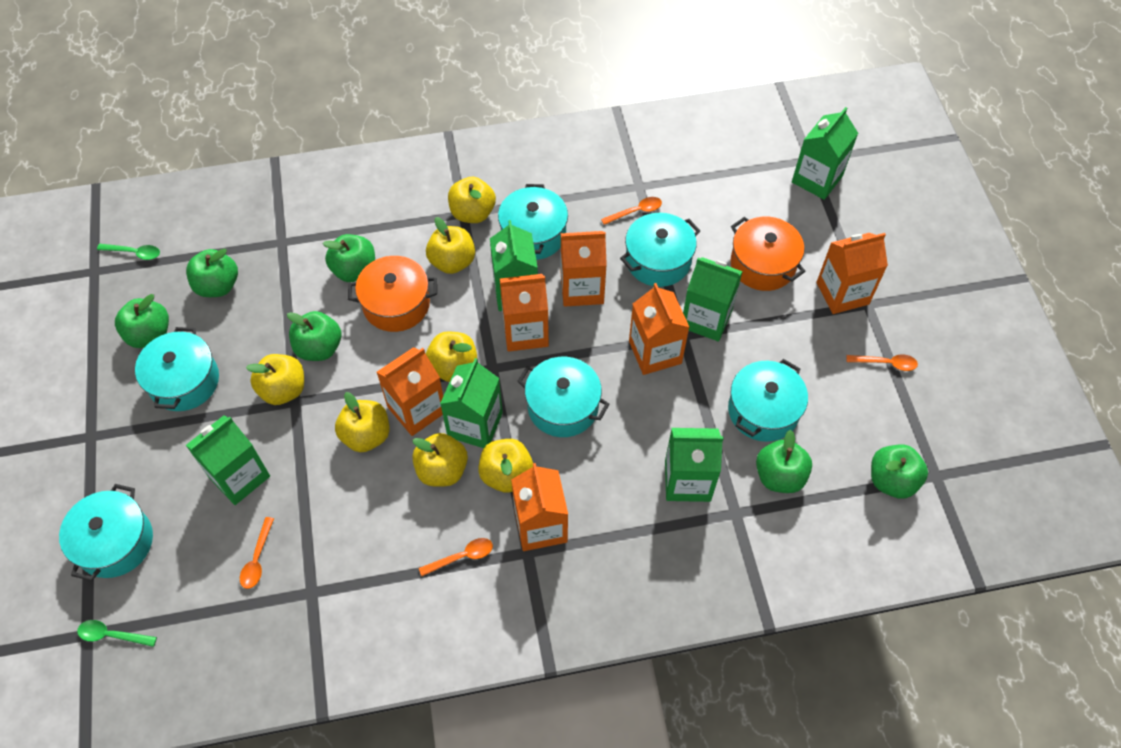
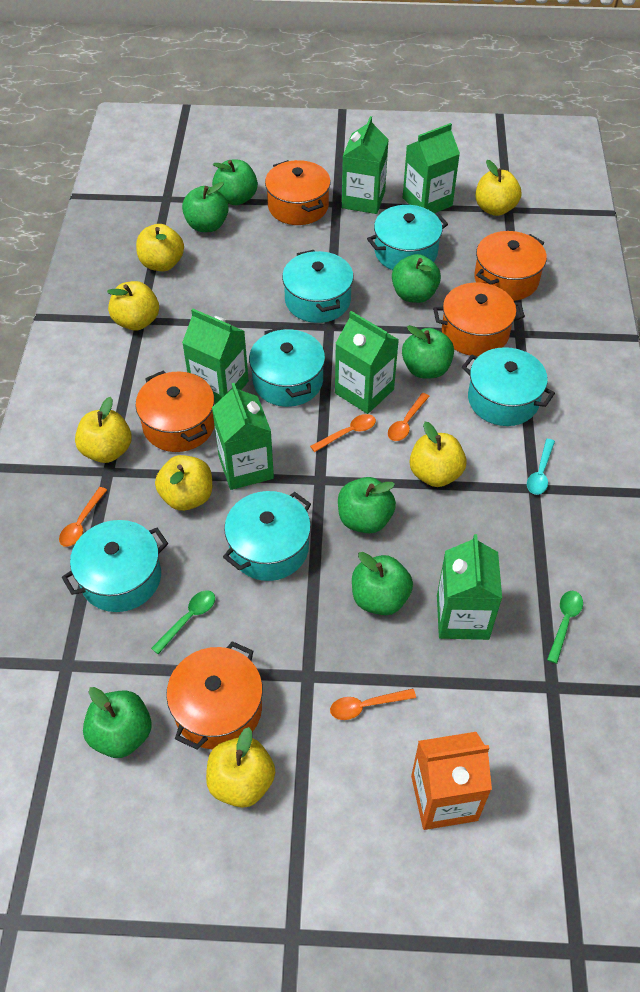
green apple: [115,294,169,348] [186,249,238,297] [287,311,341,361] [323,234,375,282] [756,430,812,493] [871,444,928,499] = 6 -> [83,687,152,758] [182,182,229,232] [212,160,258,205] [338,477,396,533] [352,552,413,615] [392,254,441,303] [402,325,454,378] = 7
orange carton: [377,347,443,436] [500,274,549,351] [511,463,568,551] [561,231,607,307] [629,283,689,375] [817,233,888,314] = 6 -> [411,732,492,830] = 1
orange pot: [348,256,437,332] [730,217,806,291] = 2 -> [135,371,215,452] [166,641,263,750] [265,160,331,225] [433,283,525,356] [474,231,547,301] = 5
turquoise spoon: none = 0 -> [527,439,555,495] = 1

